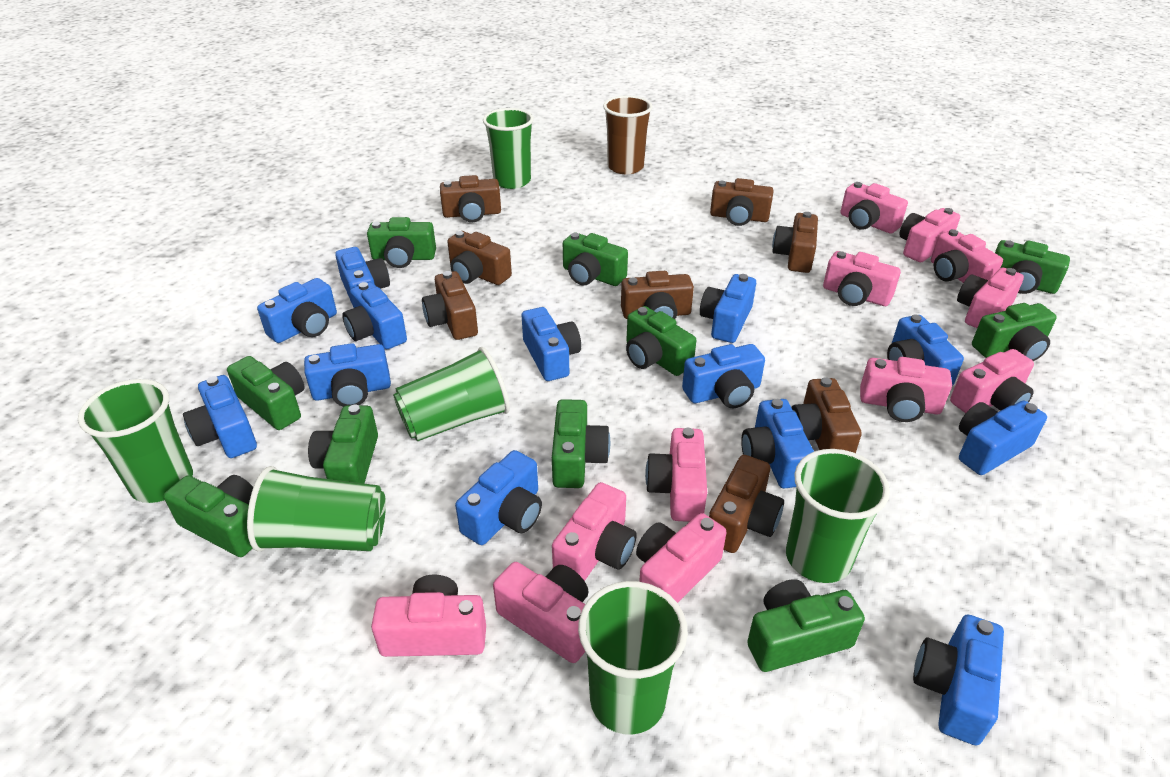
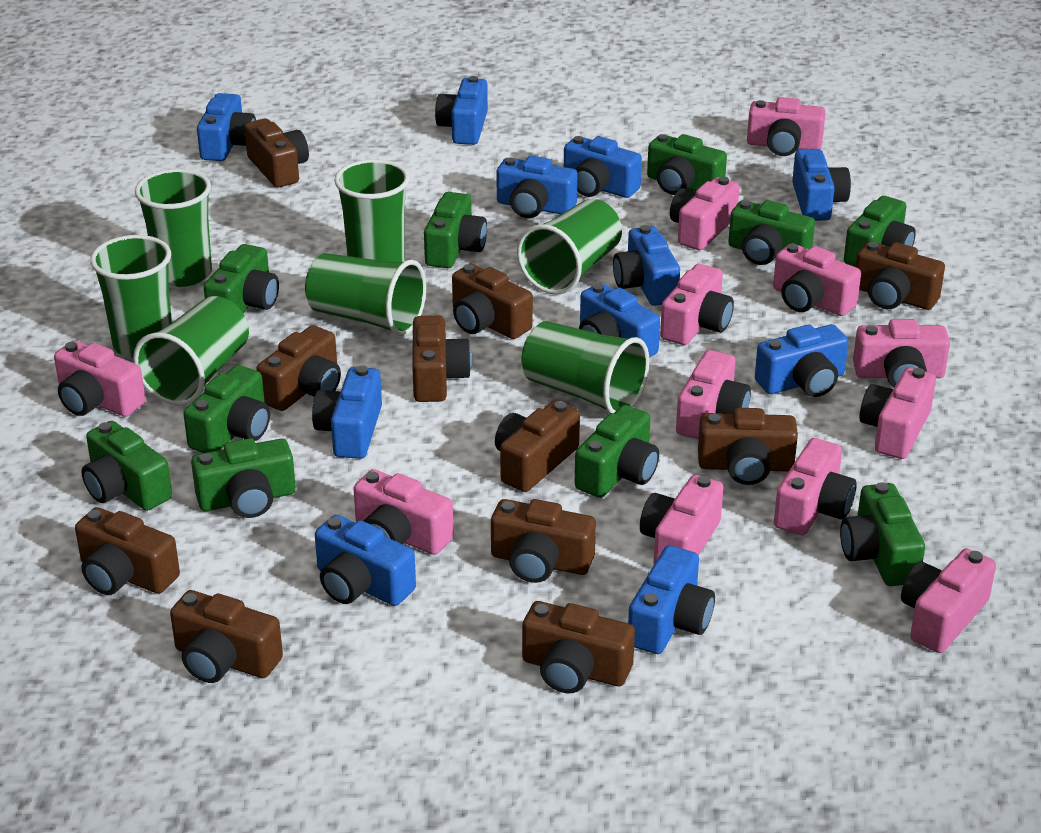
blue camera: [183,375,257,458] [257,278,337,343] [304,343,391,407] [335,247,390,308] [342,282,407,349] [455,450,542,545] [522,307,581,381] [682,344,765,408] [700,274,756,343] [741,399,814,489] [887,314,964,386] [913,615,1004,745] [959,401,1047,475] = 13 -> [197,93,256,161] [312,366,382,459] [315,515,416,606] [435,76,488,145] [497,156,578,218] [564,136,642,198] [579,283,660,357] [613,225,680,306] [628,545,715,654] [755,324,849,397] [792,149,851,221] = 11
brown camera: [422,271,478,340] [440,175,501,222] [447,231,512,285] [621,271,694,319] [709,455,784,553] [710,178,774,226] [772,212,818,273] [791,377,862,453] = 8 -> [75,507,180,595] [170,590,283,683] [244,118,309,188] [256,325,341,411] [412,316,472,402] [452,264,533,339] [491,499,596,583] [495,400,580,492] [522,601,635,693] [698,408,798,485] [856,241,945,310] = 11
brown cup: [603,95,653,174] = 1 -> none = 0
green cup: [78,379,193,503] [247,466,386,551] [393,347,510,441] [483,108,534,189] [578,581,688,735] [786,449,890,583] = 6 -> [90,235,172,358] [133,296,249,406] [135,169,212,287] [305,253,426,336] [334,159,410,262] [517,199,622,295] [521,321,649,413] = 7

